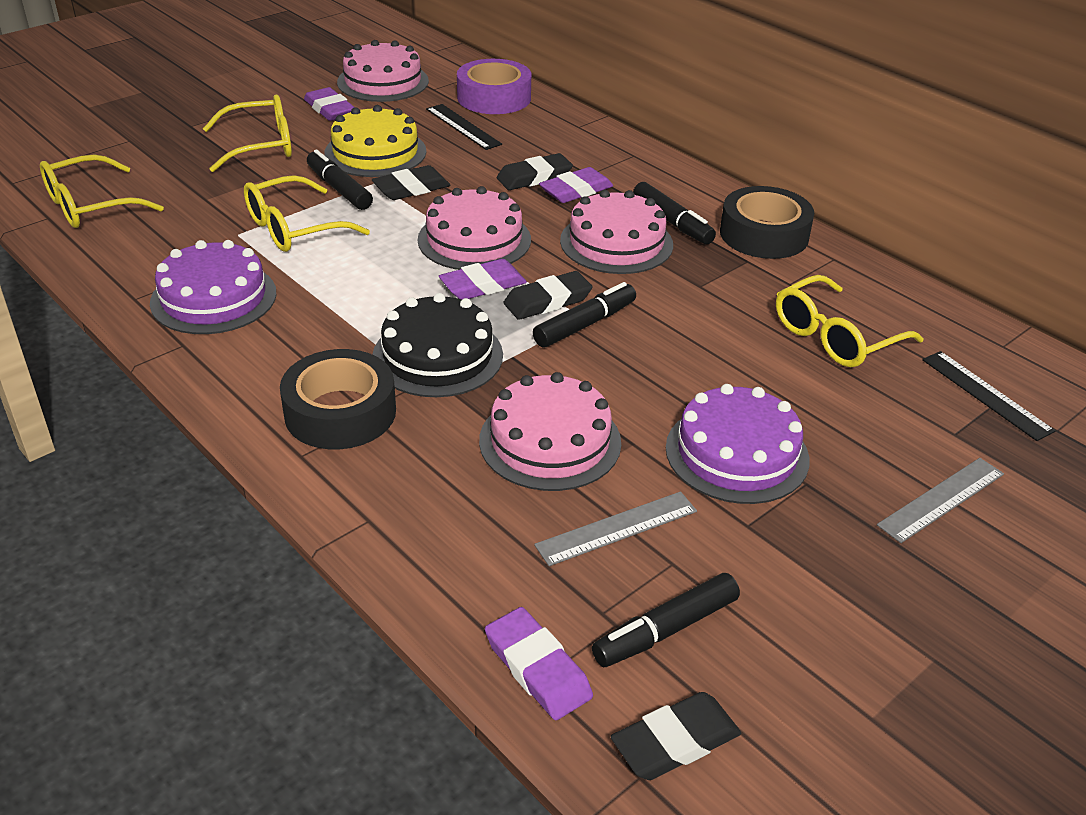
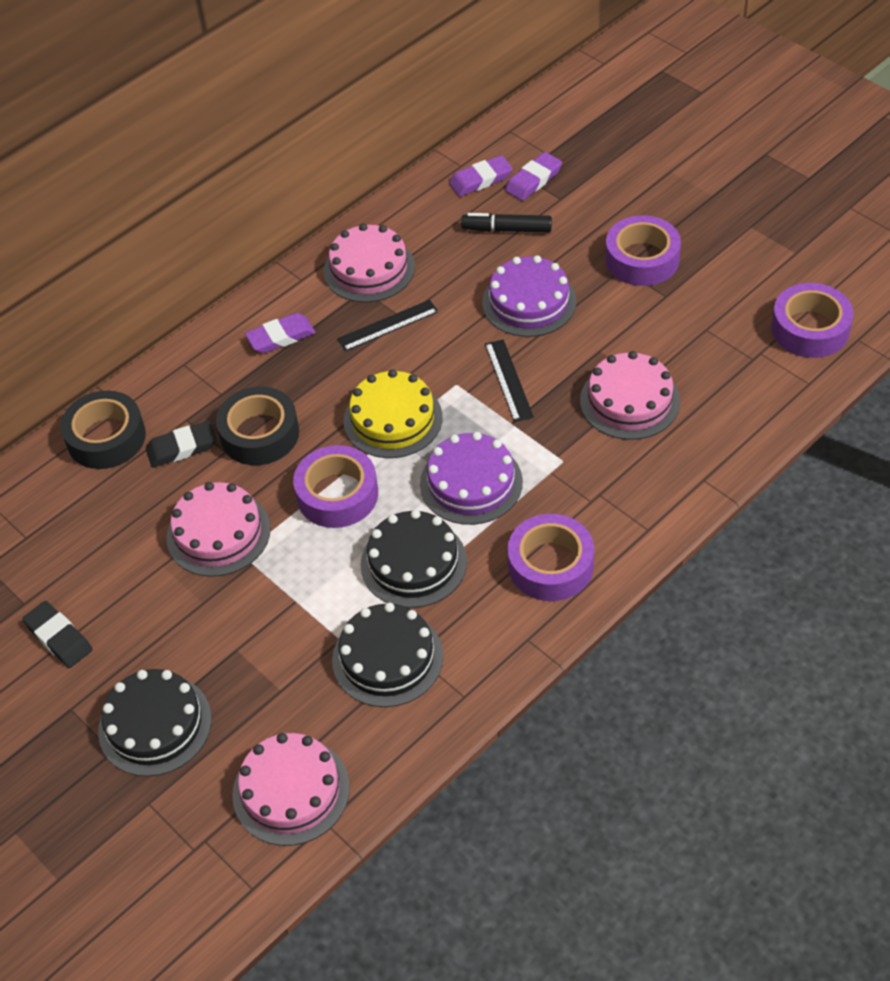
black cake: [372,293,503,397] = 1 -> [98,669,212,777] [332,603,443,707] [360,510,467,608] = 3
black eraser: [372,165,451,200] [497,153,573,190] [503,271,593,320] [611,692,741,780] = 4 -> [22,601,93,668] [146,421,217,468] = 2
black marker: [307,149,373,210] [533,282,636,348] [592,573,740,667] [633,182,716,244] = 4 -> [461,213,552,232] = 1
grey ruler: [534,491,697,566] [877,458,1004,543] = 2 -> none = 0
purple eraser: [304,87,355,121] [439,259,527,300] [485,607,593,720] [539,167,613,203] = 4 -> [245,313,316,354] [449,155,513,197] [505,152,562,201] = 3
purple tape: [457,59,531,114] = 1 -> [293,445,378,528] [507,514,594,601] [605,215,681,286] [771,283,854,358] = 4
yellow glasses: [40,154,164,228] [203,95,292,172] [244,175,370,252] [776,275,923,367] = 4 -> none = 0

